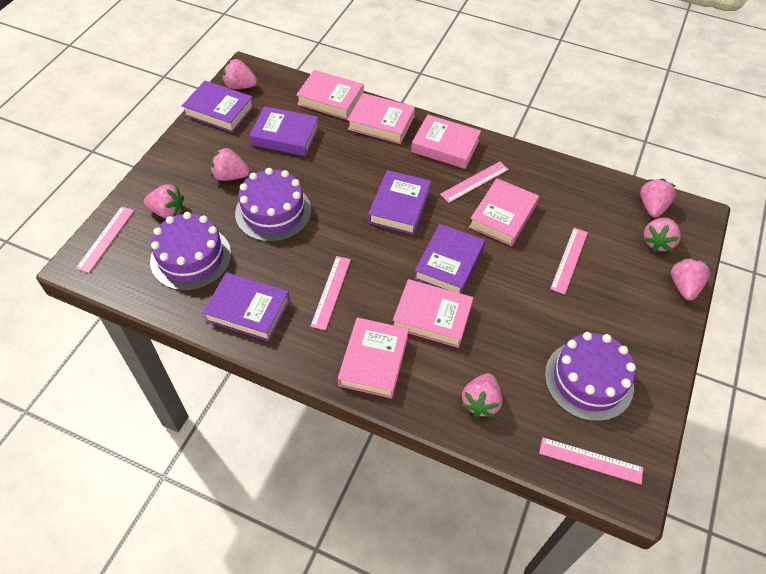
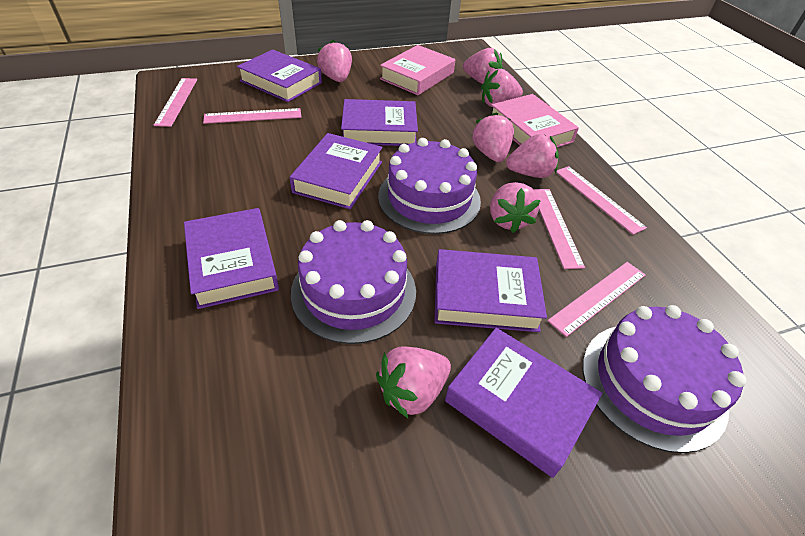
pink book: [296,70,364,120] [338,317,409,399] [348,93,415,144] [393,279,474,348] [411,115,481,169] [469,178,539,246] = 6 -> [380,45,455,95] [491,94,579,147] = 2
purple book: [182,81,254,133] [203,272,290,342] [249,106,319,156] [368,170,431,235] [414,224,485,294] = 5 -> [184,208,279,309] [237,49,322,102] [290,133,382,209] [341,99,418,146] [435,249,547,332] [445,328,602,478] = 6

